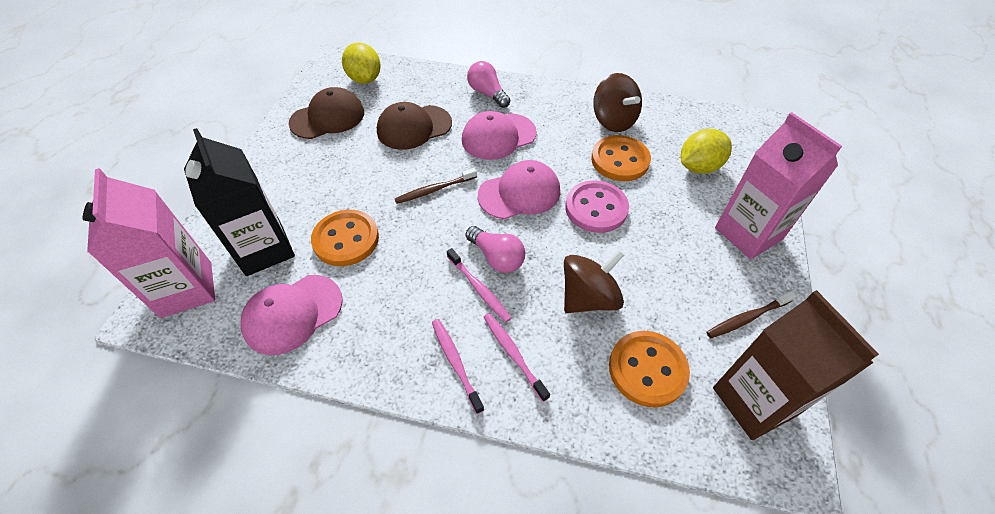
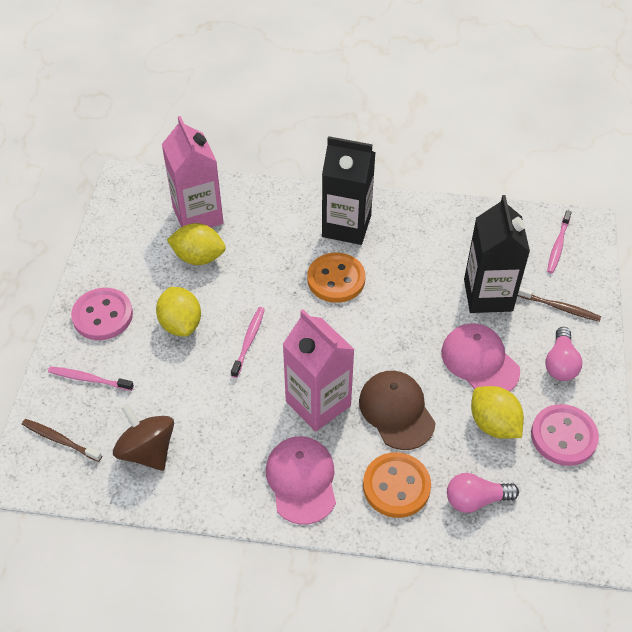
black carton: [184,128,295,276] = 1 -> [322,136,375,245] [464,195,530,313] = 2
brown cap: [289,87,364,139] [377,102,452,150] = 2 -> [359,371,436,450] = 1
brown carton: [713,290,879,440] = 1 -> none = 0
brown spinning top: [564,249,624,313] [593,73,642,132] = 2 -> [113,404,174,471] = 1
orange button: [311,210,379,266] [591,135,651,181] [609,331,690,408] = 3 -> [307,253,365,303] [363,452,431,518] = 2
pink button: [565,180,629,233] = 1 -> [71,288,133,340] [531,404,599,466] = 2
pink cap: [241,275,343,355] [462,111,537,160] [478,160,560,219] = 3 -> [266,436,336,525] [441,323,520,392] = 2
yellow lemon: [342,42,381,84] [681,129,732,174] = 2 -> [156,287,201,337] [167,223,226,265] [471,386,524,439] = 3

